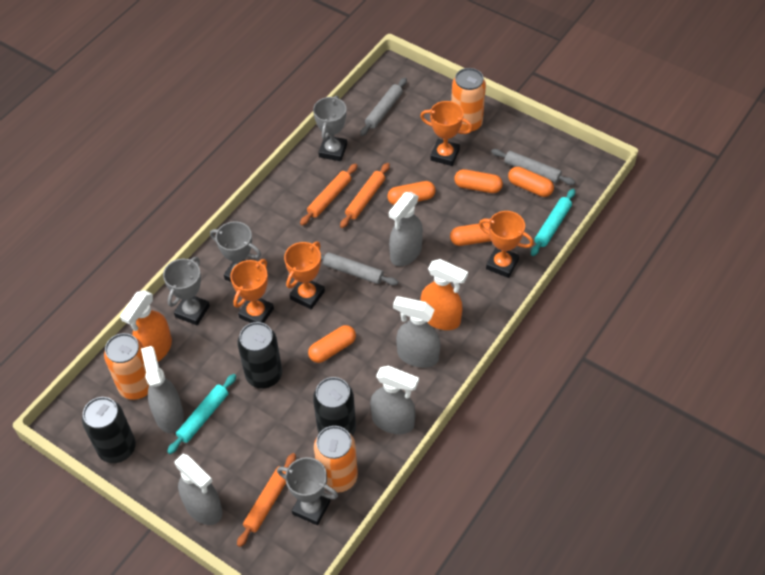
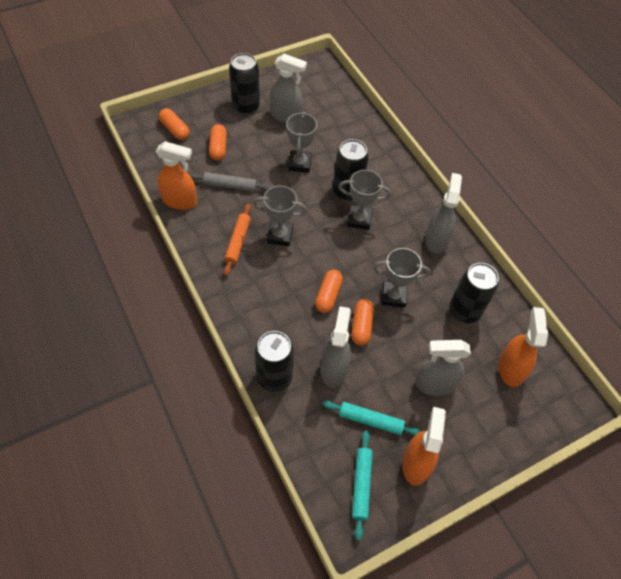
black can: [82,397,136,463] [237,322,282,389] [313,377,356,436] = 3 -> [229,53,260,115] [255,331,294,392] [333,139,369,201] [449,263,499,323] = 4
grey rolling pin: [321,252,398,286] [360,78,407,136] [491,149,576,185] = 3 -> [189,172,271,192] = 1
grey spray bottle: [141,346,184,433] [175,454,222,525] [370,365,419,434] [389,192,423,266] [393,296,441,368] = 5 -> [270,54,307,123] [320,306,351,388] [415,340,471,396] [425,173,462,254] = 4
orange can: [104,333,149,400] [314,426,358,493] [451,68,486,133] = 3 -> none = 0
orange capsule: [308,325,356,363] [387,181,436,205] [450,222,491,246] [454,169,503,193] [508,167,554,197] = 5 -> [159,108,190,140] [209,124,227,160] [315,270,343,313] [351,299,374,345] = 4
orange rolling pin: [237,453,296,547] [300,163,358,225] [340,163,390,228] = 3 -> [224,204,251,276] = 1
orange spray bottle: [120,290,172,362] [420,259,468,330] = 2 -> [156,141,197,210] [402,407,446,486] [498,307,548,387] = 3
orange trophy: [230,259,274,323] [284,241,325,309] [420,101,473,166] [479,211,534,278] = 4 -> none = 0

